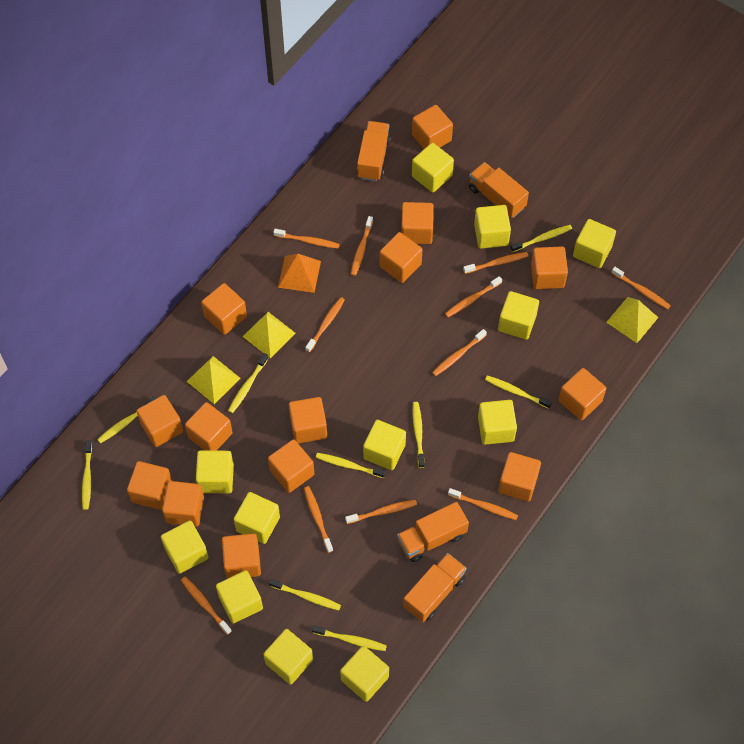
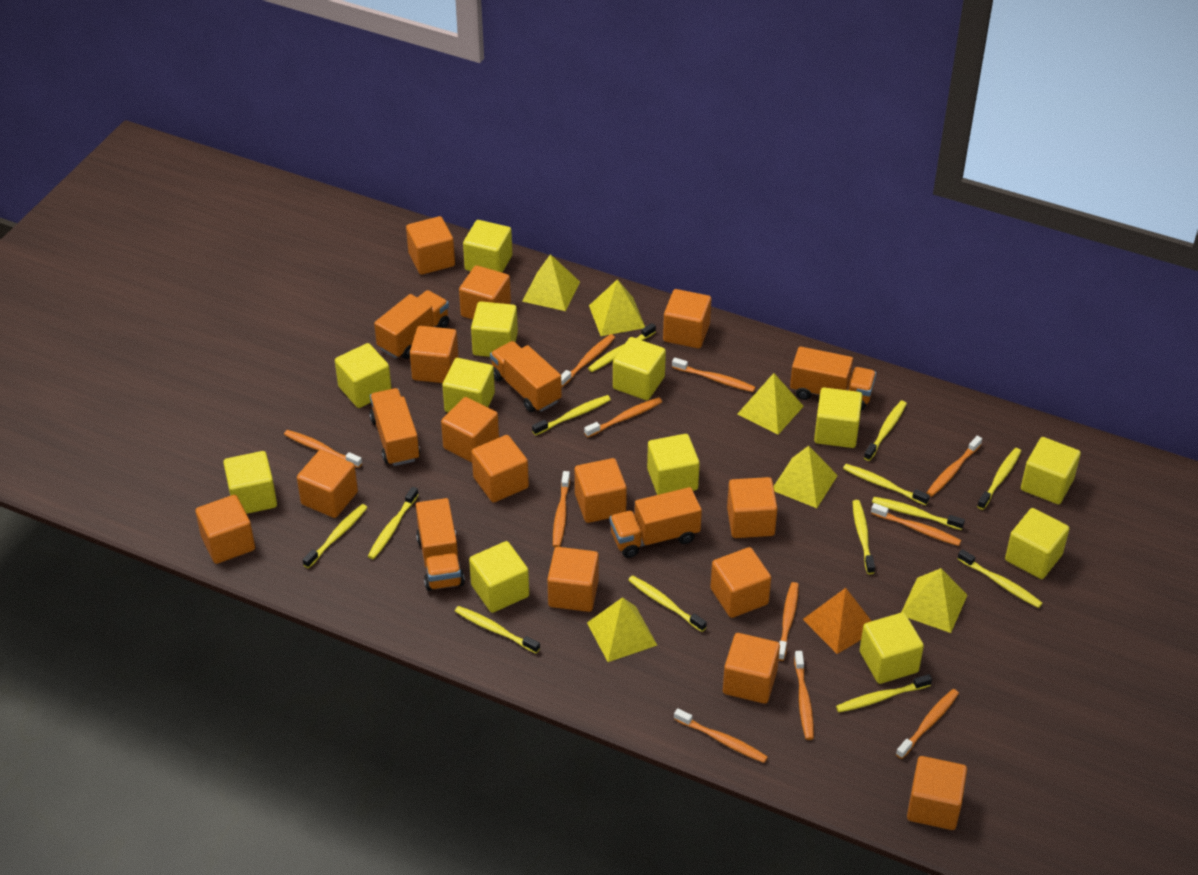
orange truck: [357,121,391,181] [397,502,469,562] [403,553,467,622] [469,162,529,218] = 4 -> [369,388,420,466] [374,290,449,359] [416,498,465,591] [490,341,562,412] [610,487,702,558] [790,346,876,411] = 6
yellow pyramid: [187,356,241,404] [243,312,296,359] [606,297,659,343] = 3 -> [522,254,580,311] [587,597,657,662] [589,279,645,336] [737,373,804,434] [774,446,838,508] [902,568,967,633] = 6
yellow toothbrush: [82,440,92,510] [97,396,157,444] [228,353,269,413] [269,579,341,610] [312,625,387,651] [316,453,386,478] [413,402,425,468] [485,376,552,409] [510,225,572,252] = 9 -> [303,504,368,568] [368,487,419,559] [455,606,540,653] [532,395,611,435] [588,323,656,372] [628,575,707,632] [836,674,932,712] [843,464,930,505] [852,500,875,574] [864,401,907,461] [872,497,965,530] [958,549,1042,608] [977,448,1021,510] = 13

